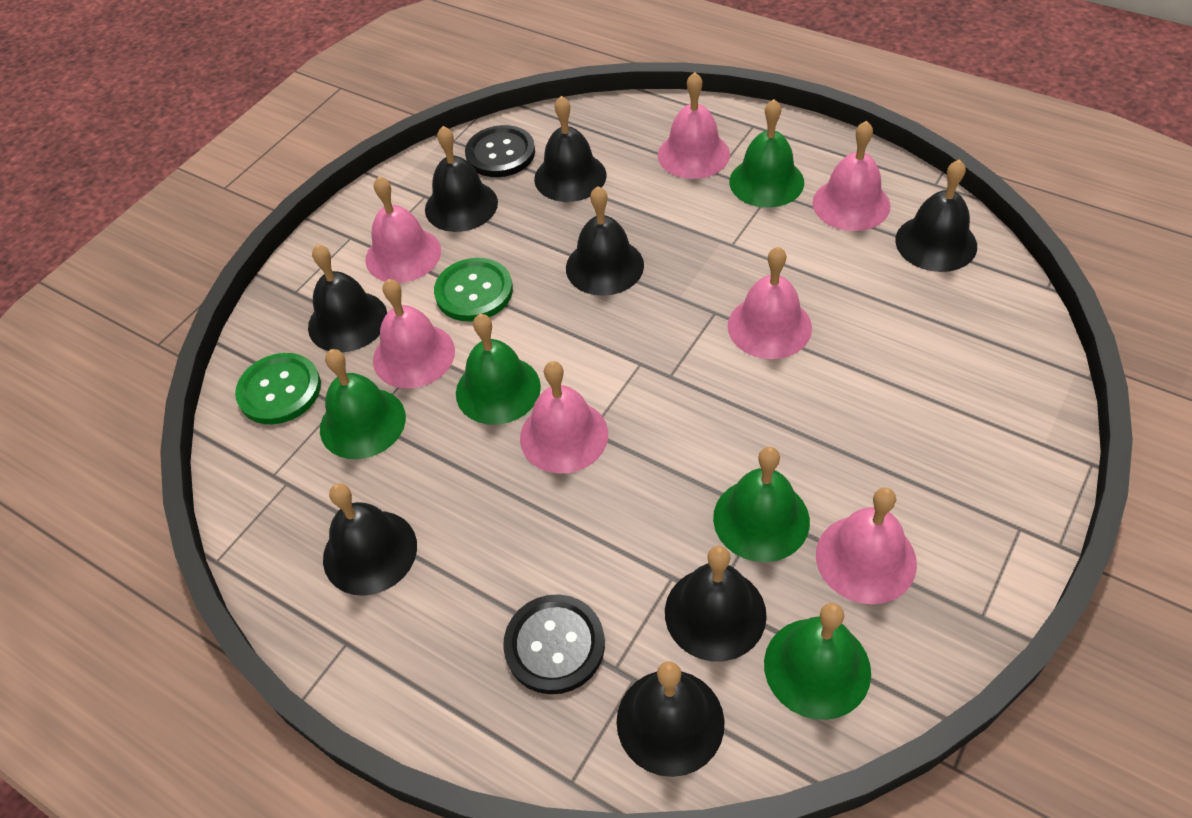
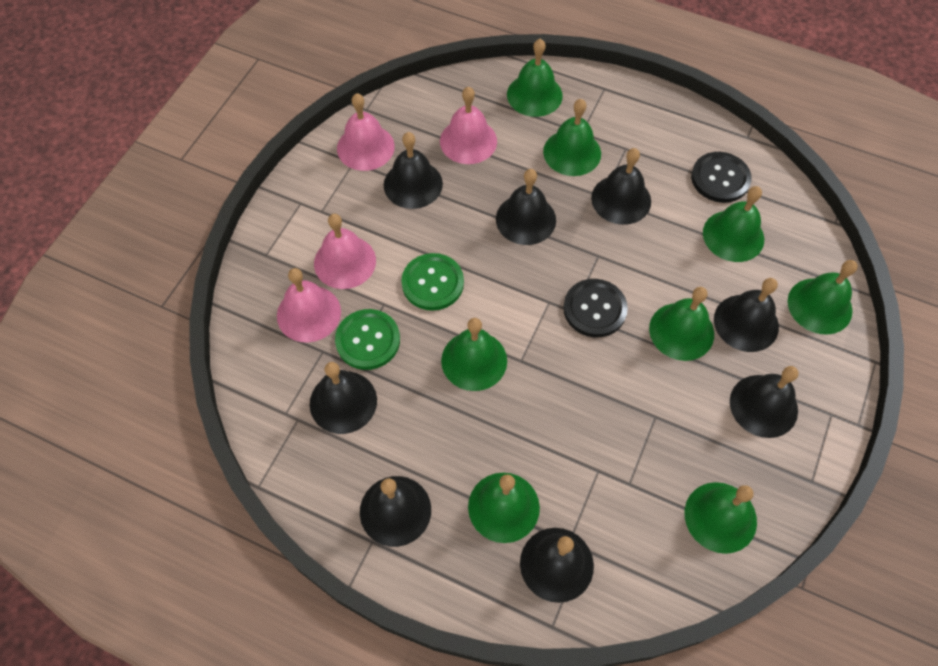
green bell: [320,349,406,459] [456,314,541,425] [713,447,810,562] [729,99,804,208] [764,603,871,720] = 5 -> [441,318,507,391] [468,473,540,543] [507,39,563,117] [543,99,601,176] [649,287,714,361] [685,482,757,554] [703,186,764,262] [788,260,858,335] = 8
pink bell: [365,176,441,283] [373,279,455,389] [520,361,608,474] [658,72,730,179] [728,247,812,359] [813,121,891,231] [816,487,917,604] = 7 -> [277,268,341,343] [314,214,376,289] [337,93,395,171] [440,87,497,164] = 4

